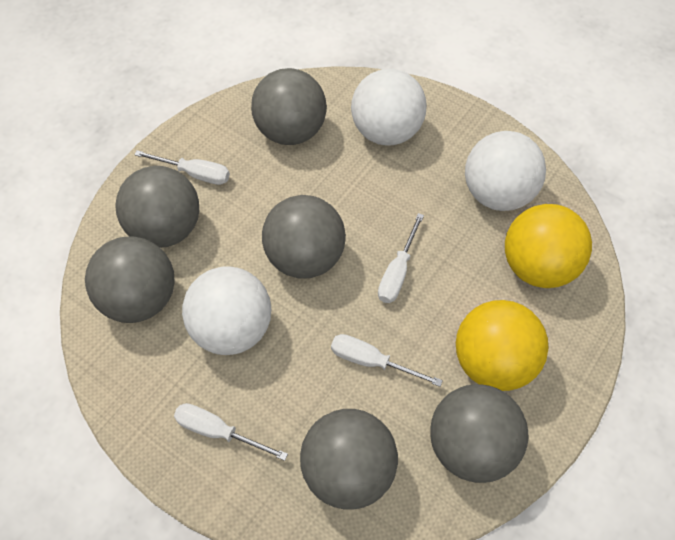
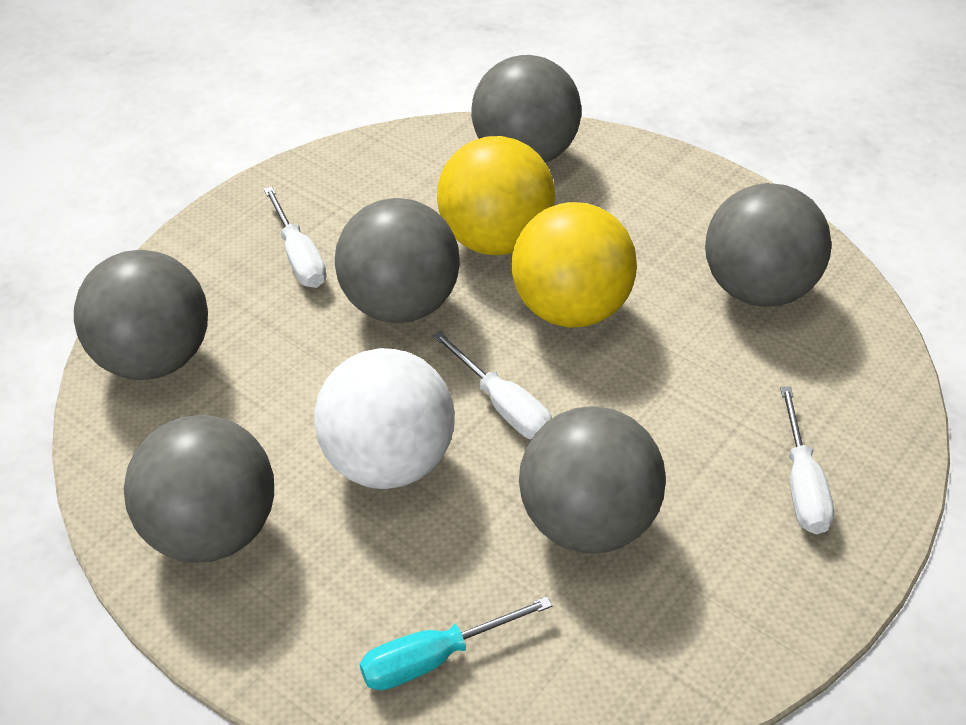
turquoise screwdriver: none = 0 -> [360,596,552,690] = 1
white ball: [182,266,271,355] [351,69,426,146] [465,131,546,211] = 3 -> [314,348,455,489] = 1
white screwdriver: [134,150,230,185] [174,403,288,461] [331,334,443,387] [378,213,424,303] = 4 -> [264,187,326,288] [433,331,552,439] [780,386,834,534] = 3

